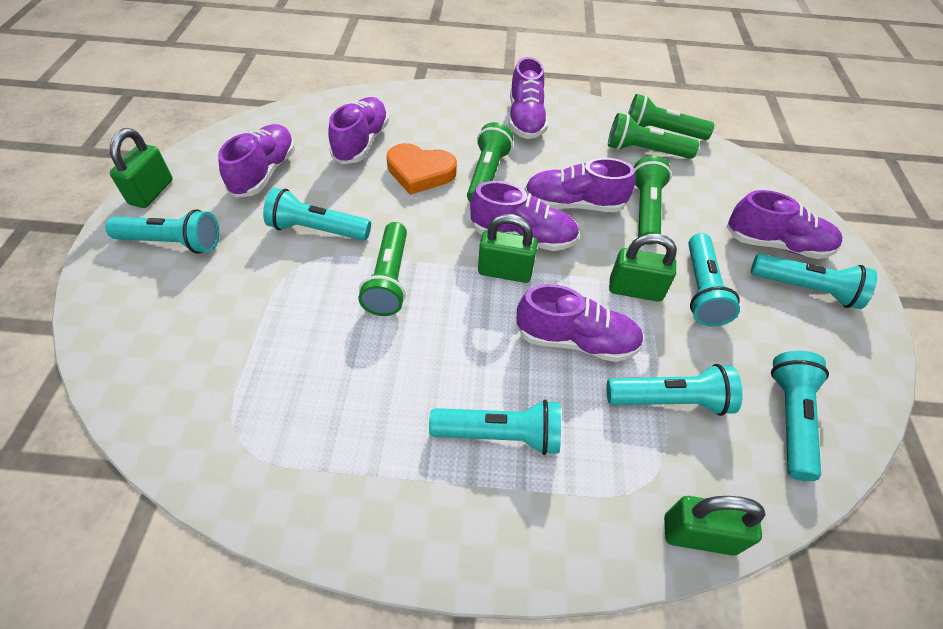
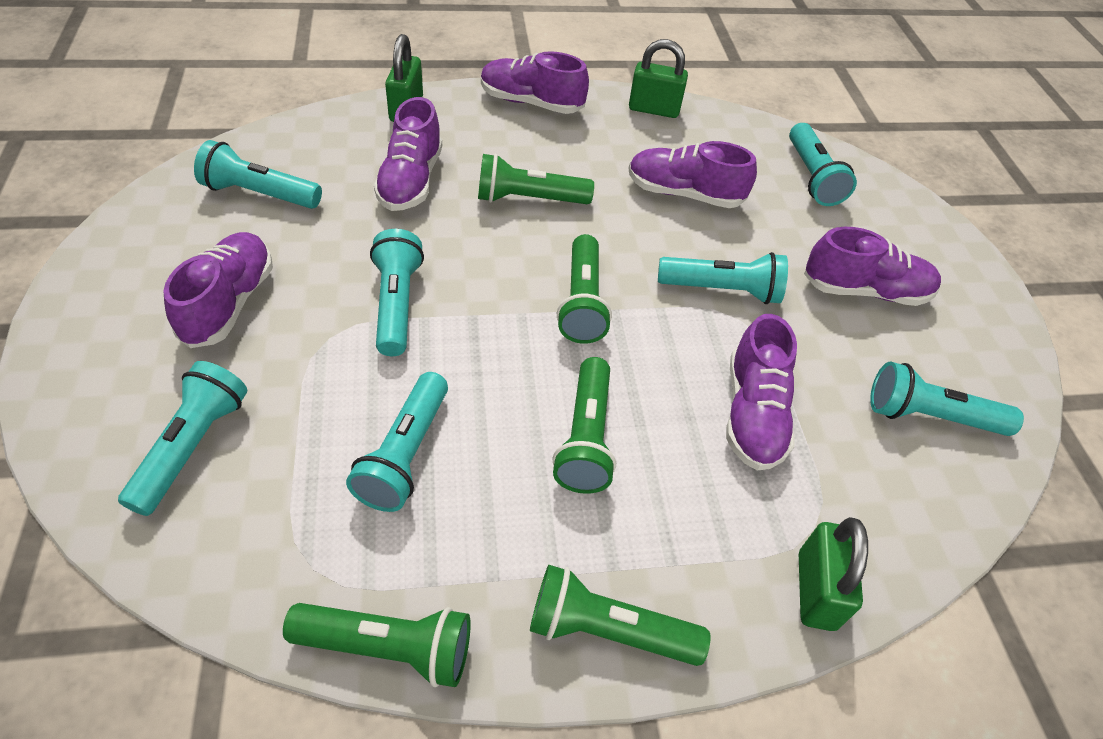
green padlock: [110,128,173,208] [478,214,538,283] [609,233,677,302] [664,496,765,556] = 4 -> [385,34,423,122] [629,39,688,118] [799,517,868,631] = 3
orange heart: [386,143,457,195] = 1 -> none = 0
purple shoe: [218,124,295,198] [328,97,389,164] [470,181,579,251] [509,57,548,139] [516,284,644,362] [524,158,636,212] [726,190,843,259] = 7 -> [163,232,273,348] [374,97,442,211] [481,51,589,114] [628,141,757,208] [726,314,797,471] [804,227,941,306] = 6

